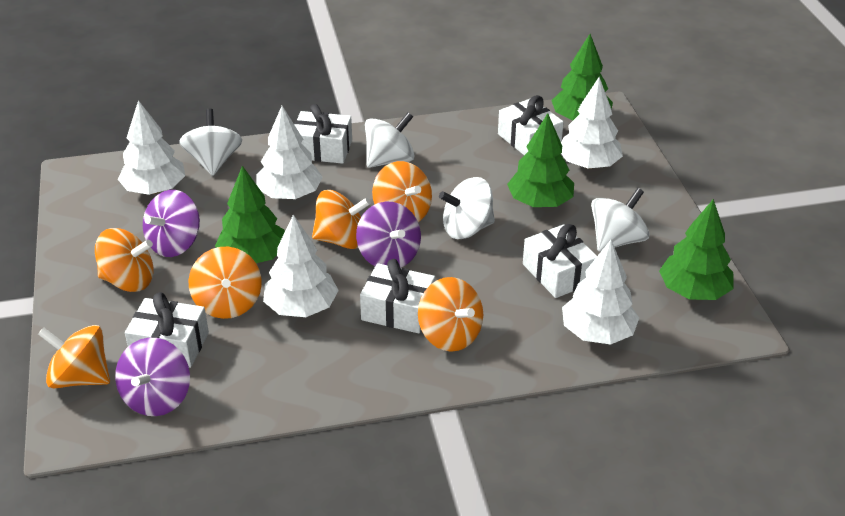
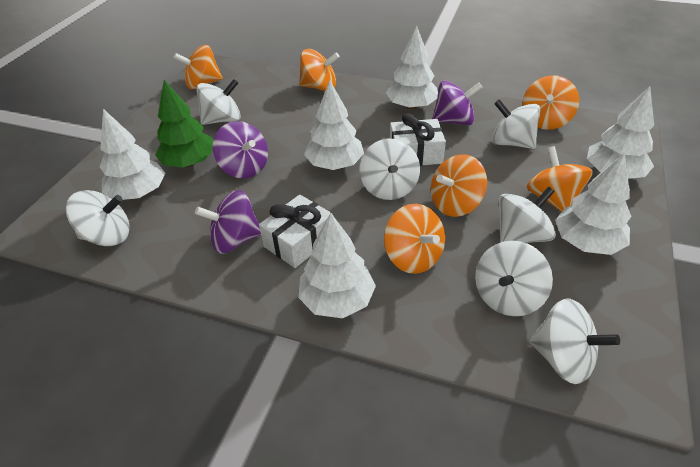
green tree: [215,166,285,263] [507,113,574,207] [551,34,613,120] [659,199,733,300] = 4 -> [155,80,213,168] = 1
white gift: [125,292,209,368] [294,104,352,164] [360,259,435,334] [498,95,564,155] [523,224,597,298] = 5 -> [259,195,333,268] [390,113,446,166] = 2
white spinning top: [179,109,242,176] [365,112,415,168] [439,177,495,239] [591,188,649,252] = 4 -> [66,190,130,246] [197,79,241,125] [359,139,420,200] [475,241,553,316] [492,99,541,149] [499,186,556,243] [529,299,620,384] = 7
white tree: [118,100,185,195] [256,106,323,199] [263,215,339,317] [561,77,623,169] [562,240,639,344] = 5 -> [100,109,165,200] [298,213,376,318] [304,81,364,170] [386,26,438,109] [555,153,632,255] [587,86,654,179] = 6

